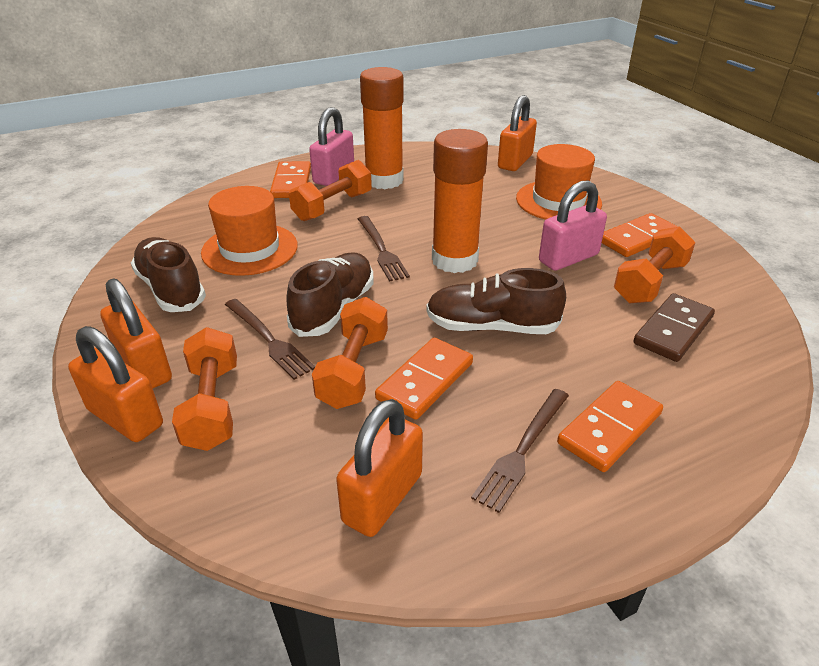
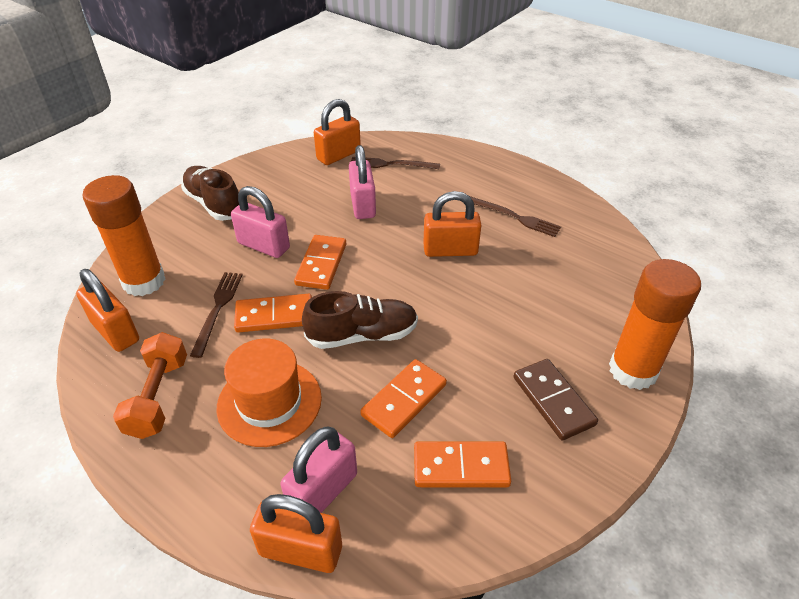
brown shoe: [131,237,206,312] [287,252,373,337] [426,268,566,334] = 3 -> [181,166,239,221] [302,291,418,349] = 2
orange dumbbell: [172,327,237,451] [289,160,372,221] [312,297,388,409] [614,227,696,303] = 4 -> [113,332,187,439] = 1
orange hat: [201,186,298,276] [516,144,602,220] = 2 -> [217,338,322,447] = 1
pink padlock: [309,107,354,186] [539,180,607,271] = 2 -> [231,186,290,258] [281,427,357,513] [349,145,376,219] = 3

